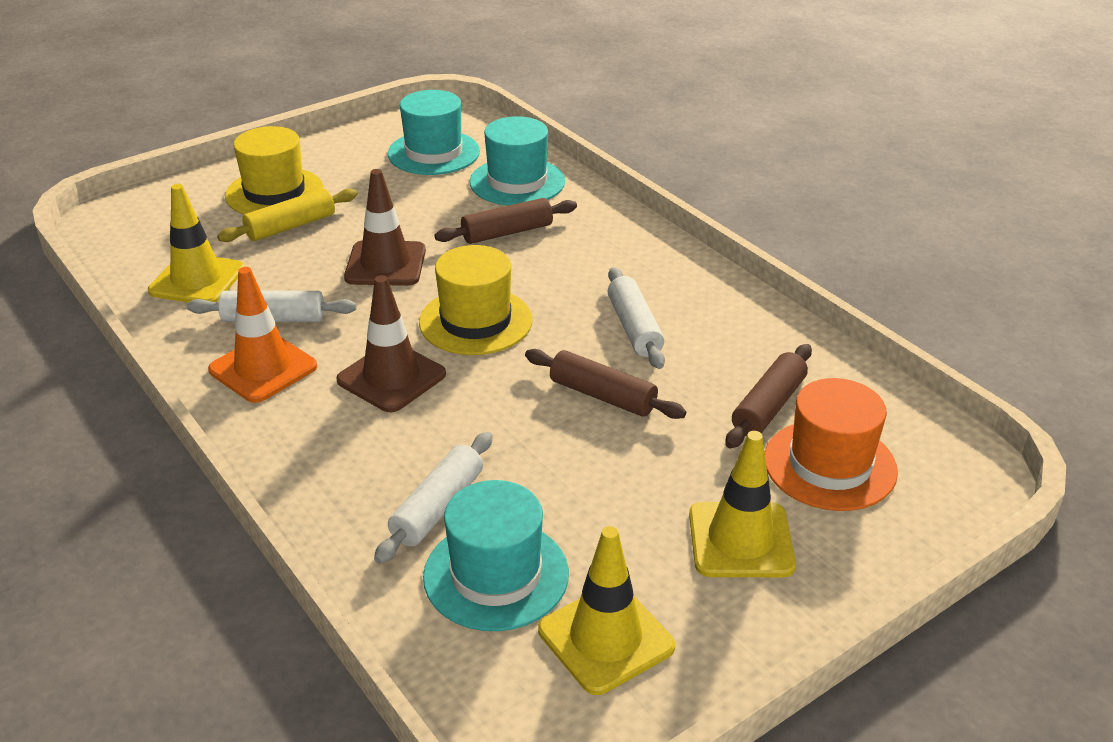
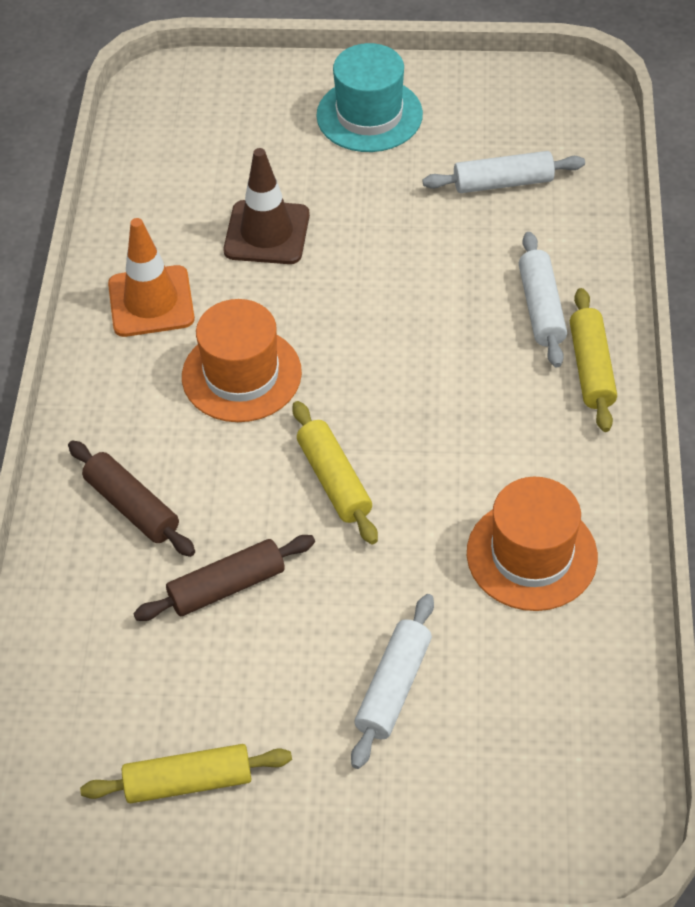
brown rolling pin: [434,198,577,244] [525,349,686,419] [726,344,812,449] = 3 -> [68,440,195,557] [133,535,315,621] = 2
brown traffic cone: [336,275,446,412] [344,169,426,286] = 2 -> [224,148,310,264] = 1
orange hat: [765,378,898,511] = 1 -> [182,299,302,422] [467,477,598,611] = 2
turquoise hat: [388,90,480,175] [423,480,569,631] [470,116,565,206] = 3 -> [316,43,423,152] = 1
yellow hat: [225,126,324,214] [419,245,533,355] = 2 -> none = 0
yellow rolling pin: [217,188,357,242] = 1 -> [80,744,292,803] [292,401,378,544] [570,288,617,432] = 3
yellow traffic cone: [148,184,245,303] [538,526,675,695] [689,431,796,577] = 3 -> none = 0

